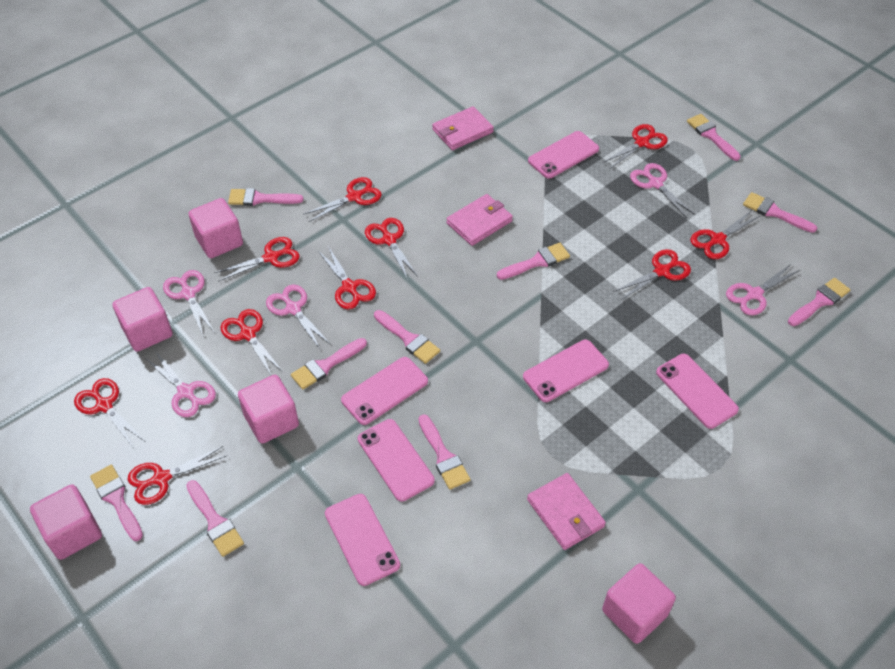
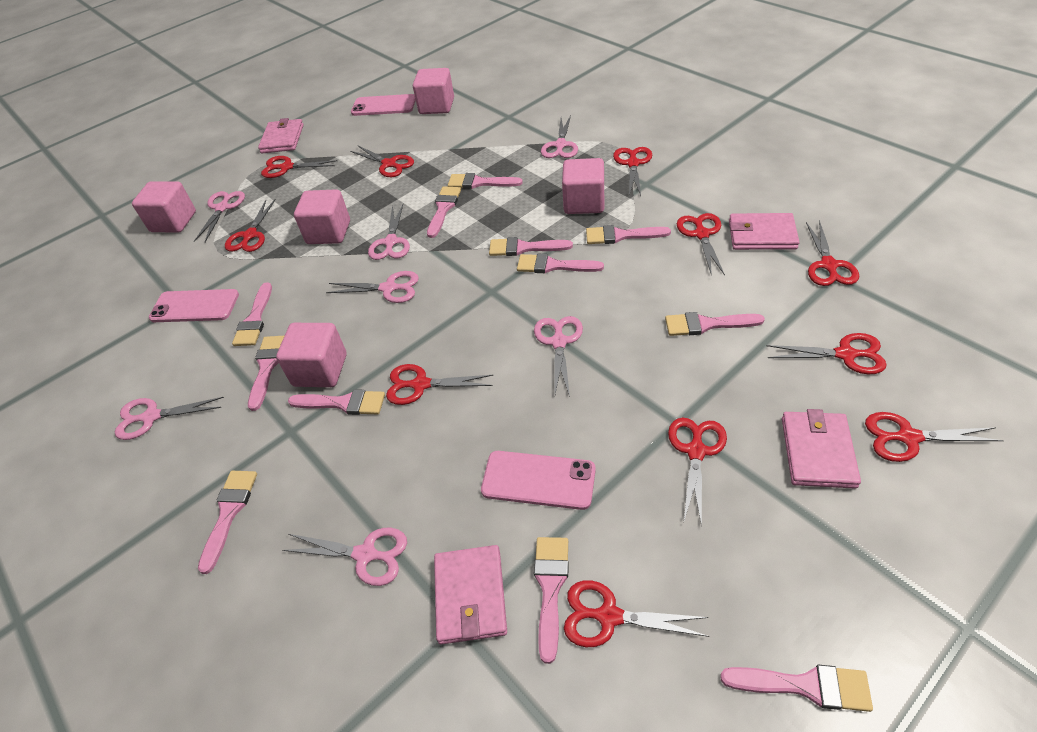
pink brush: [90,465,143,541] [186,480,244,557] [228,188,303,206] [291,338,367,390] [374,310,440,364] [418,414,470,490] [497,243,570,280] [687,114,741,161] [743,192,817,233] [788,278,850,326] = 10 -> [198,471,257,574] [232,283,272,346] [248,335,285,411] [288,389,385,415] [427,186,461,238] [448,173,523,189] [489,237,573,256] [517,254,604,273] [534,537,569,664] [586,225,671,244] [665,312,765,336] [720,665,873,712] = 12
pink phone: [325,494,400,586] [341,357,428,425] [358,419,435,502] [523,340,609,402] [528,131,599,179] [656,354,739,429] = 6 -> [149,289,239,322] [351,94,416,116] [481,451,596,510] = 3
pink scissors: [145,350,216,417] [163,270,215,335] [266,285,331,349] [630,163,695,218] [726,263,800,316] = 5 -> [115,397,224,440] [194,191,245,242] [282,528,407,586] [326,271,419,303] [368,204,410,260] [534,316,583,397] [541,115,578,158] = 7
pink wallet: [432,106,494,150] [446,194,513,246] [527,473,606,550] = 3 -> [258,118,304,153] [434,545,507,645] [729,213,800,250] [782,409,861,489] = 4
red scissors: [74,378,144,447] [128,446,228,505] [214,237,300,282] [221,309,283,375] [303,177,382,222] [318,246,376,309] [365,218,417,280] [602,124,668,169] [614,249,691,300] [691,210,761,259] = 10 -> [225,199,276,252] [261,156,337,178] [350,145,414,177] [386,364,493,405] [564,580,709,647] [613,147,652,196] [668,418,727,527] [677,213,725,276] [766,333,887,374] [806,220,859,286] [865,412,1004,462] = 11

